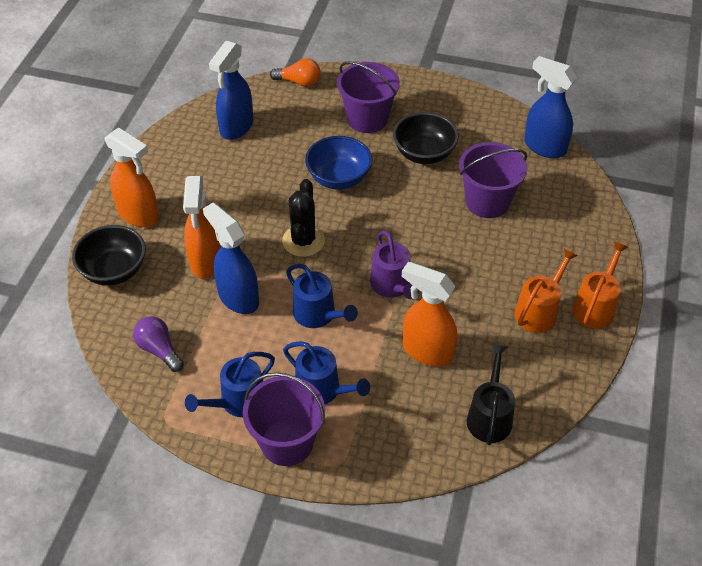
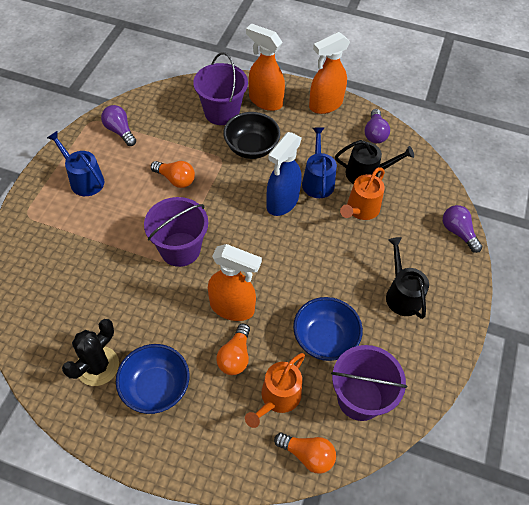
black bowl: [72,225,146,286] [393,112,459,164] = 2 -> [223,112,280,159] = 1
black watering can: [467,344,515,445] = 1 -> [335,140,414,184] [386,237,429,319] = 2
blue bowl: [305,136,372,189] = 1 -> [116,344,189,414] [293,297,363,361] = 2
blue spray bottle: [203,203,259,314] [209,41,253,140] [524,56,577,158] = 3 -> [266,132,302,216] = 1
blue watering can: [185,352,275,417] [283,341,370,404] [286,264,358,328] = 3 -> [47,131,104,196] [302,127,337,198] = 2
orange light bulb: [270,58,321,87] = 1 -> [151,161,195,188] [216,323,250,375] [274,433,336,474] = 3
purple light bulb: [133,316,184,372] = 1 -> [101,105,136,146] [365,109,390,143] [443,205,483,253] = 3
purple watering can: [370,231,419,299] = 1 -> none = 0

